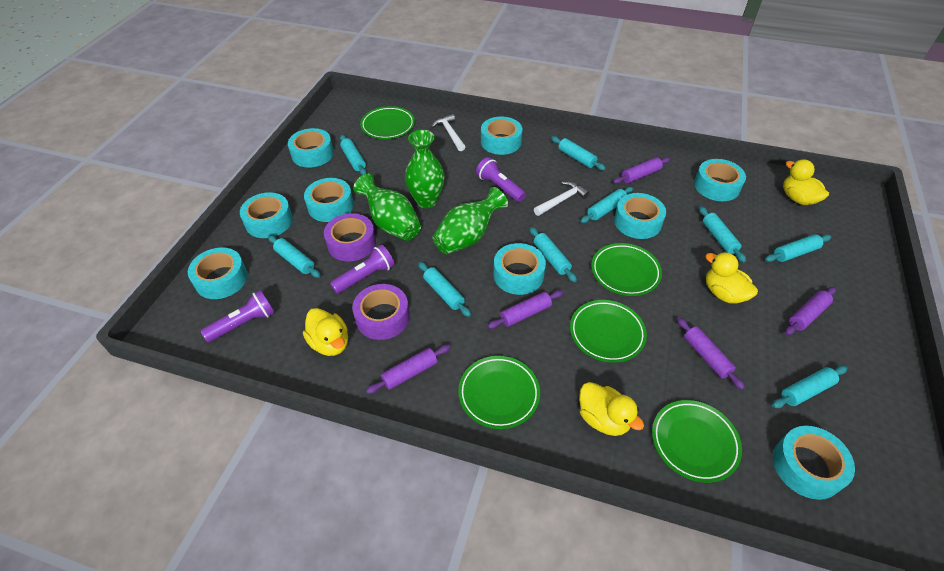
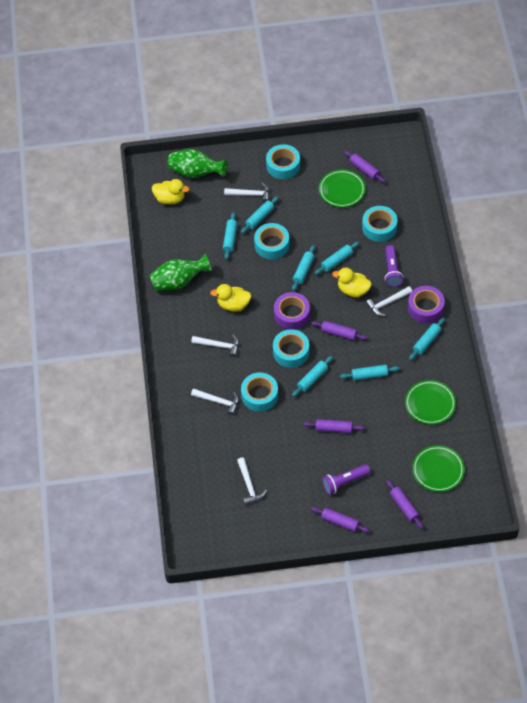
green plate: [360,106,415,139] [458,356,540,429] [570,300,647,363] [591,243,662,296] [652,400,742,483] = 5 -> [319,170,365,207] [405,380,456,425] [412,445,465,492] = 3
green vase: [353,174,421,241] [405,130,445,208] [432,187,508,254] = 3 -> [150,254,212,291] [168,149,228,178] = 2
purple flashlight: [201,290,275,342] [330,244,395,294] [476,157,526,202] = 3 -> [322,464,370,495] [385,245,403,287] = 2
turquoise rolling pin: [268,235,321,278] [340,135,367,175] [418,262,471,317] [530,227,577,282] [551,136,606,170] [580,187,633,223] [699,206,746,263] [765,234,831,262] [772,366,847,408] = 9 -> [223,212,237,260] [241,196,279,234] [292,245,315,291] [292,356,333,397] [315,242,359,275] [340,365,400,380] [409,318,445,360] = 7
turquoise tape: [188,248,248,299] [240,192,293,238] [288,128,334,168] [304,178,354,222] [481,117,522,155] [493,243,546,295] [614,193,666,239] [694,159,746,201] [773,426,855,500] = 9 -> [241,372,278,412] [254,223,290,259] [266,144,300,179] [273,329,309,368] [362,206,397,242] = 5
white hammer: [431,114,465,151] [534,181,590,216] = 2 -> [191,334,239,357] [191,388,239,415] [224,183,269,203] [237,457,267,505] [366,286,412,316] = 5
yellow duck: [303,308,348,356] [579,382,644,436] [705,252,758,304] [783,159,829,205] = 4 -> [152,179,190,204] [210,284,251,312] [332,268,372,297] = 3

